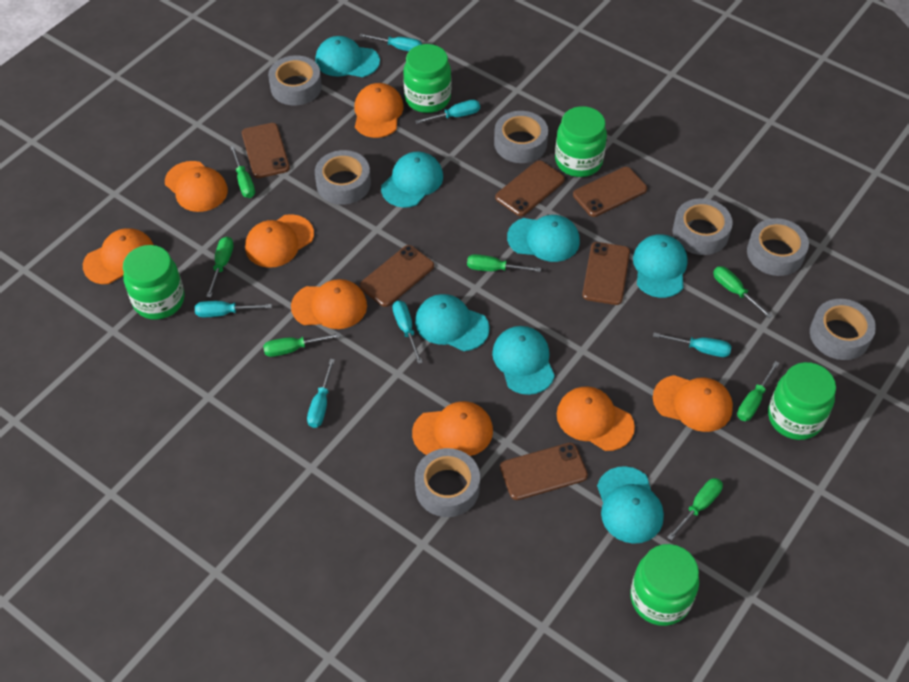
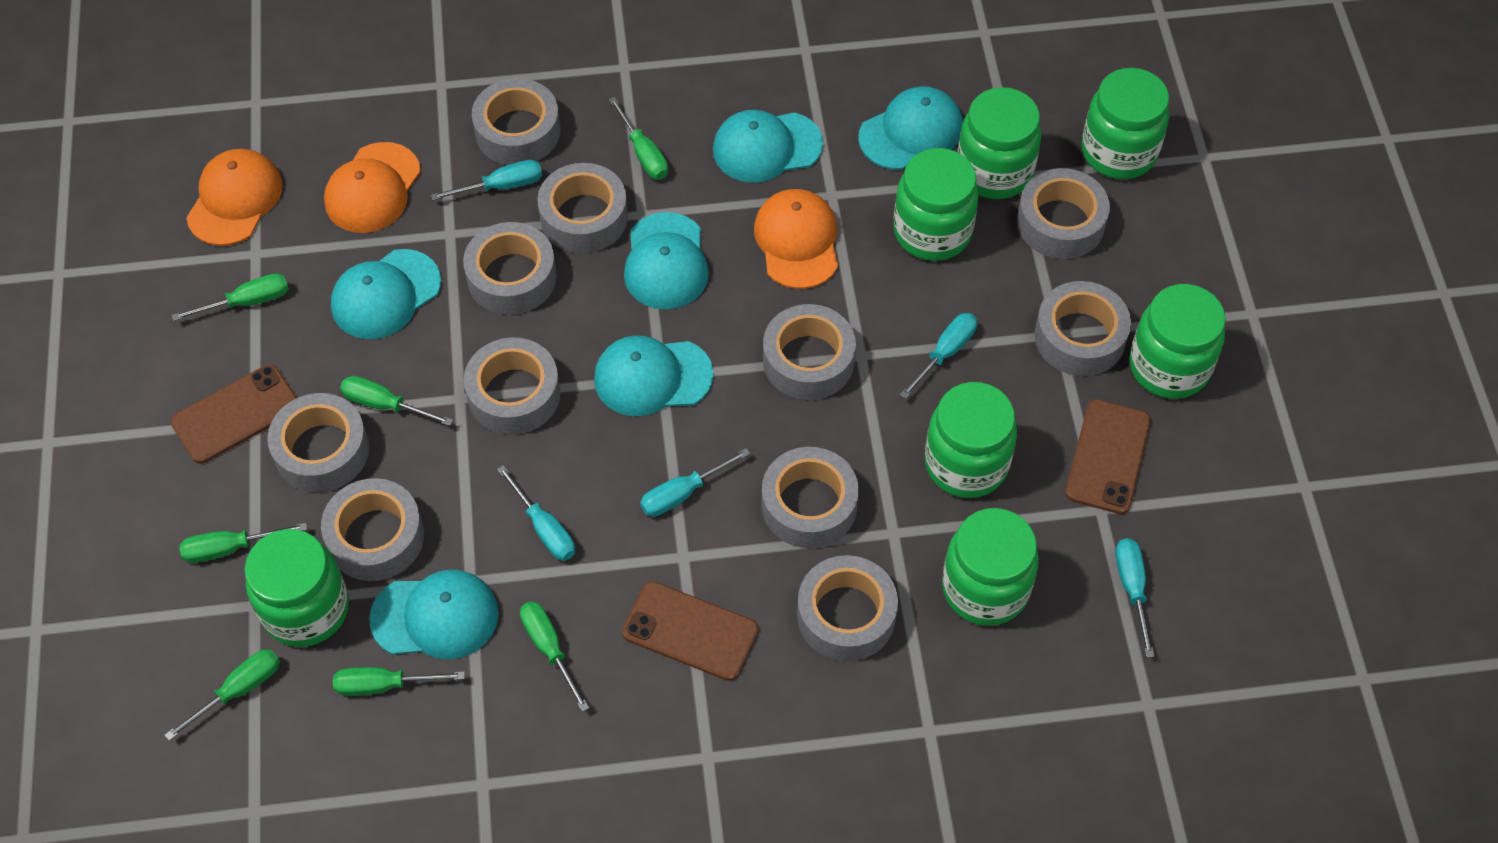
brown phone: [242,123,290,178] [360,245,434,307] [495,160,565,216] [500,443,588,500] [573,167,647,217] [582,242,630,305] = 6 -> [170,364,297,464] [622,581,759,681] [1065,399,1151,514] = 3
green jar: [123,245,185,320] [403,44,451,113] [555,106,607,177] [630,544,699,626] [768,362,836,440] = 5 -> [244,529,349,647] [893,148,979,261] [925,382,1017,498] [942,508,1039,626] [958,87,1042,199] [1081,68,1169,179] [1129,284,1226,399] = 7
grey tape: [268,55,322,105] [315,150,371,205] [415,448,480,517] [494,111,548,163] [673,198,733,255] [747,218,809,276] [810,299,876,360] = 7 -> [267,393,369,492] [321,478,424,581] [463,222,557,315] [464,337,561,435] [472,78,561,165] [537,163,628,253] [762,447,859,548] [763,304,856,400] [797,555,898,661] [1017,168,1110,259] [1034,281,1131,376] = 11
orange cap: [83,228,154,284] [165,161,228,212] [245,214,314,268] [291,279,367,329] [354,83,404,138] [412,401,493,456] [557,386,635,451] [653,375,733,432] = 8 -> [186,149,283,246] [324,142,421,233] [754,189,838,289] = 3
turquoise cap: [315,36,380,77] [381,152,443,208] [415,294,490,351] [492,326,555,395] [507,215,580,262] [597,466,664,544] [633,234,687,298] = 7 -> [331,249,441,339] [369,570,499,659] [594,335,713,416] [624,212,709,310] [713,110,823,183] [858,86,963,170] = 6
turquoise screwdriver: [195,301,272,317] [307,359,335,428] [359,33,422,51] [392,300,423,364] [415,100,480,124] [653,333,731,357] = 6 -> [431,160,542,201] [497,465,575,561] [640,448,750,517] [900,313,977,399] [1115,538,1155,657] = 5

